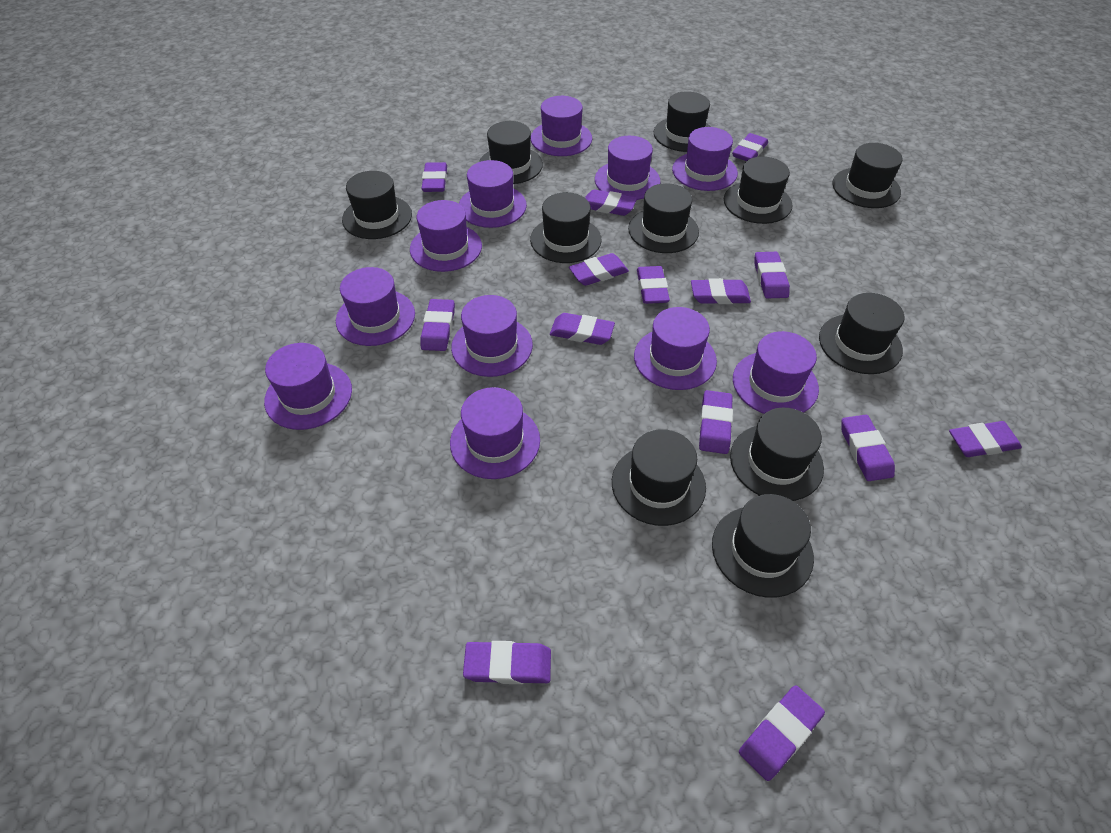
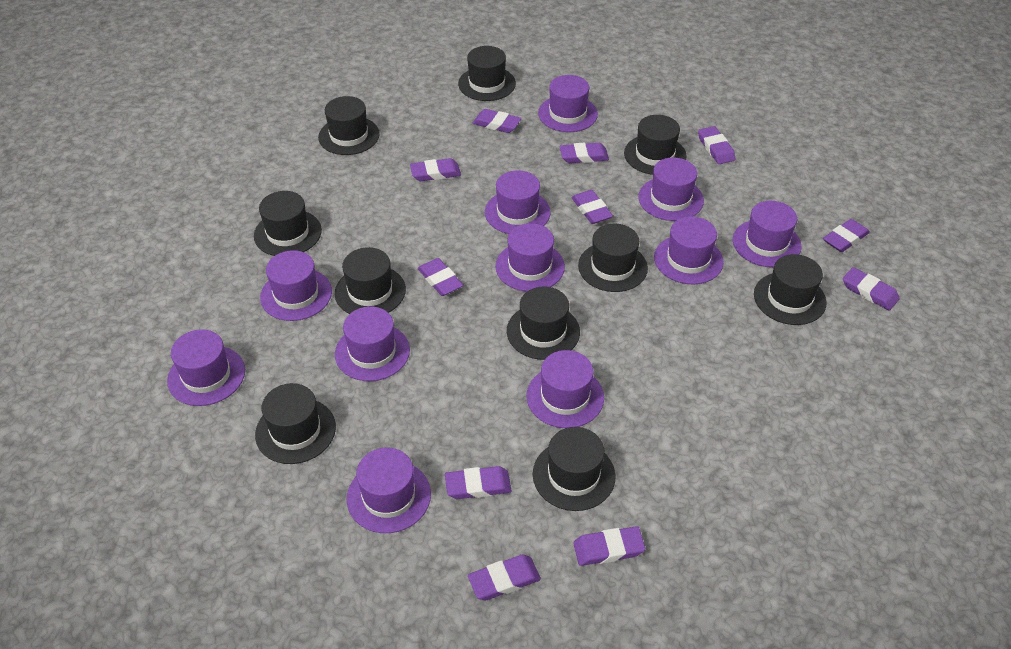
black hat: [342,171,412,239] [479,121,543,184] [530,192,602,263] [612,429,706,526] [628,183,699,253] [654,91,711,152] [712,494,814,598] [724,157,792,224] [730,408,824,501] [819,293,904,374] [832,143,902,208] = 11 -> [254,191,322,256] [255,383,336,464] [318,96,380,155] [335,247,406,314] [458,46,516,101] [507,287,580,360] [533,427,616,511] [578,224,648,292] [624,115,687,175] [754,254,827,325] = 10
purple eraser: [421,162,447,192] [421,299,455,351] [463,641,551,684] [550,313,615,345] [569,253,629,286] [585,190,637,216] [637,266,670,304] [691,278,751,304] [699,390,733,454] [732,133,768,161] [739,686,825,781] [754,252,790,298] [841,415,895,481] [949,421,1022,457] = 14 -> [410,158,461,181] [418,258,463,296] [445,466,511,499] [468,555,541,600] [472,109,521,133] [560,143,609,163] [571,190,613,224] [573,526,645,566] [698,126,736,164] [823,219,870,252] [843,267,900,311] = 11

